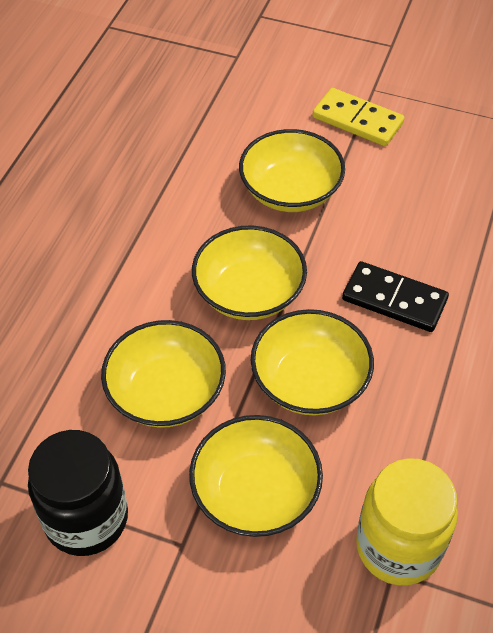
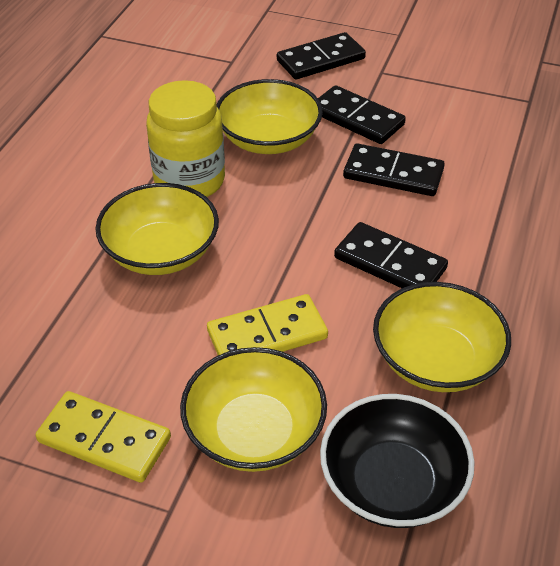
black bowl: none = 0 -> [320,394,474,528] = 1
black domino: [342,261,449,332] = 1 -> [277,32,366,79] [318,85,406,144] [334,222,448,288] [343,143,445,196] = 4
black jar: [28,430,128,556] = 1 -> none = 0
yellow bowl: [101,320,226,428] [189,415,323,537] [192,225,307,320] [239,129,345,212] [251,309,374,415] = 5 -> [95,183,219,275] [180,347,327,472] [217,79,323,154] [373,282,511,392] = 4
yellow domino: [313,88,405,146] = 1 -> [36,391,171,483] [207,294,328,355] = 2

